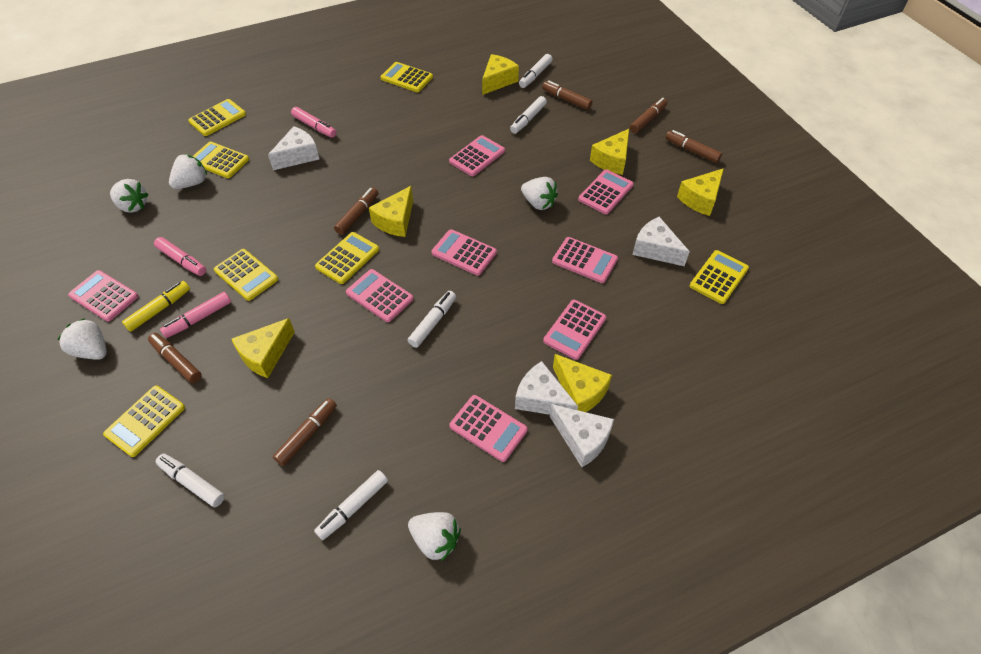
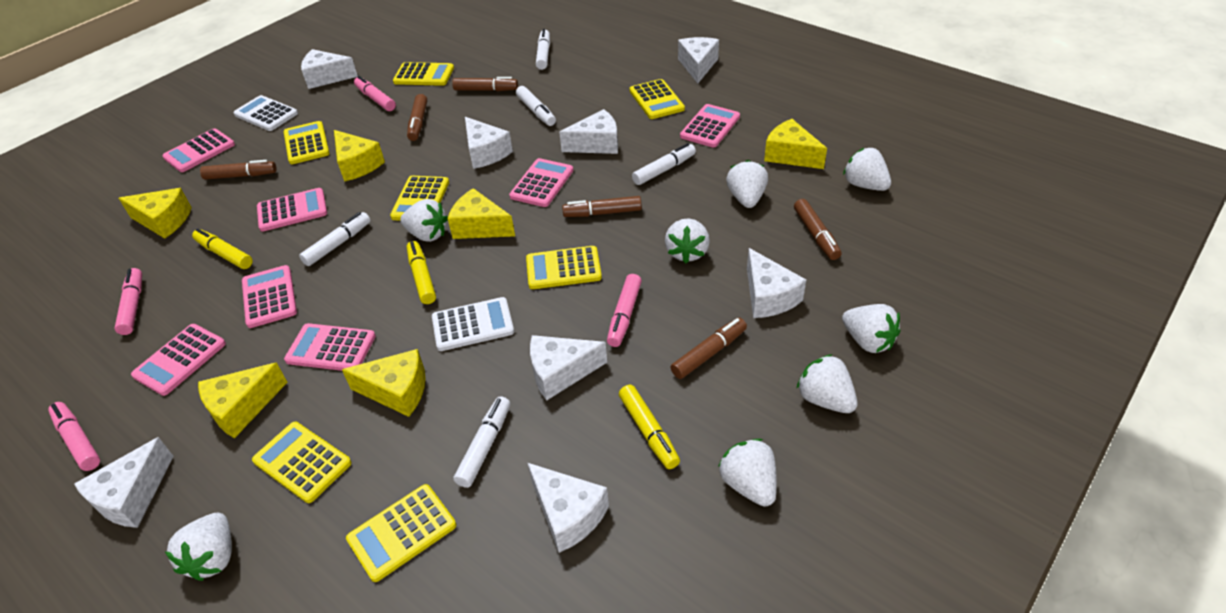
pink calculator: [68,270,138,321] [346,269,414,322] [431,229,497,276] [449,135,505,176] [449,395,528,462] [543,300,606,360] [552,237,618,283] [578,169,634,214] = 8 -> [131,324,226,396] [162,128,235,172] [242,265,297,328] [257,188,327,232] [284,323,376,371] [509,158,573,207] [680,104,740,147] = 7
pink marker: [154,237,206,276] [160,292,231,338] [291,107,337,138] = 3 -> [48,402,100,471] [114,268,142,335] [354,76,396,111] [607,274,642,347] = 4
white calculator: none = 0 -> [233,95,298,131] [432,297,514,351] = 2
white cheese: [268,126,319,170] [515,361,578,415] [550,404,614,467] [632,217,690,266] = 4 -> [74,437,173,528] [301,49,358,89] [465,117,513,169] [528,463,609,553] [530,335,607,401] [559,109,618,154] [678,37,719,84] [747,248,806,318] = 8
white strawberry: [57,318,107,360] [110,179,149,213] [169,154,207,189] [408,512,461,561] [521,177,558,210] = 5 -> [165,513,232,581] [400,199,448,242] [665,218,710,263] [718,439,777,507] [726,160,768,208] [797,354,857,413] [842,304,900,353] [843,148,891,191] = 8
yellow marker: [122,281,190,332] = 1 -> [192,228,253,269] [407,241,436,304] [619,385,680,469] = 3

